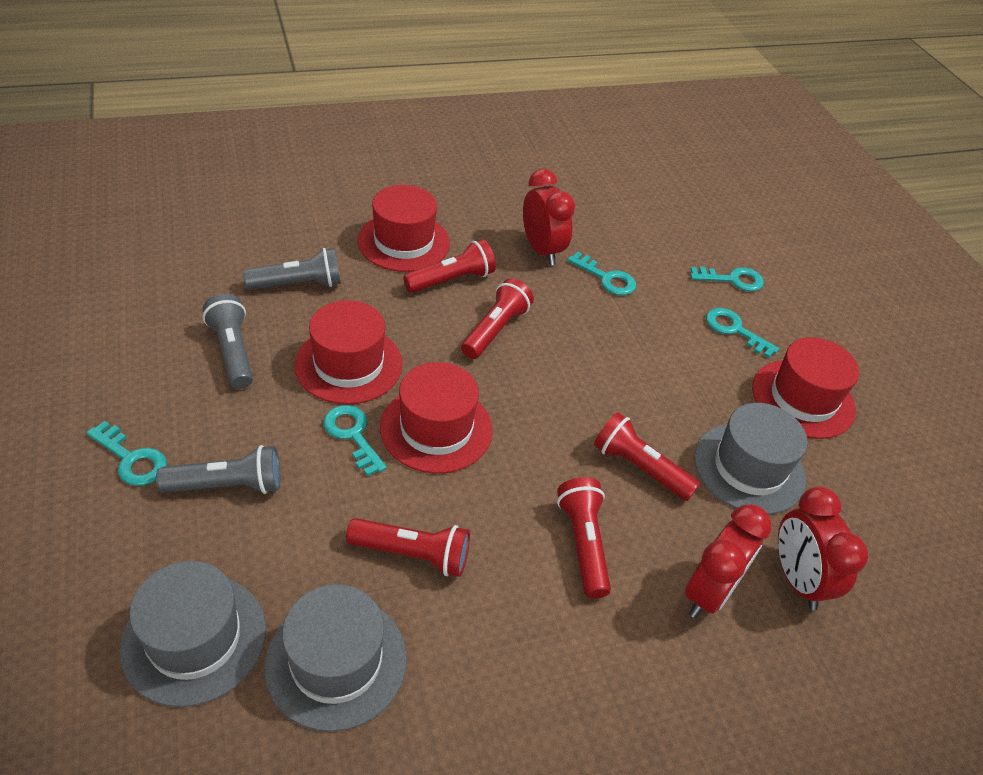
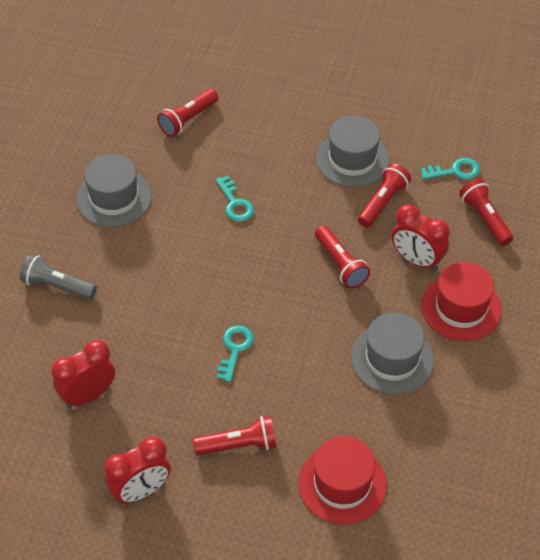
grey flashlight: [156,445,280,494] [203,294,253,389] [243,248,341,290] = 3 -> [20,254,97,300] = 1
red hat: [294,300,403,404] [358,185,450,272] [380,362,493,474] [752,337,859,439] = 4 -> [298,437,387,525] [421,262,502,341] = 2
turquoise key: [86,421,167,486] [323,405,387,476] [568,252,636,295] [690,266,764,292] [706,308,779,358] = 5 -> [216,176,254,222] [217,326,254,382] [420,158,480,180] = 3

